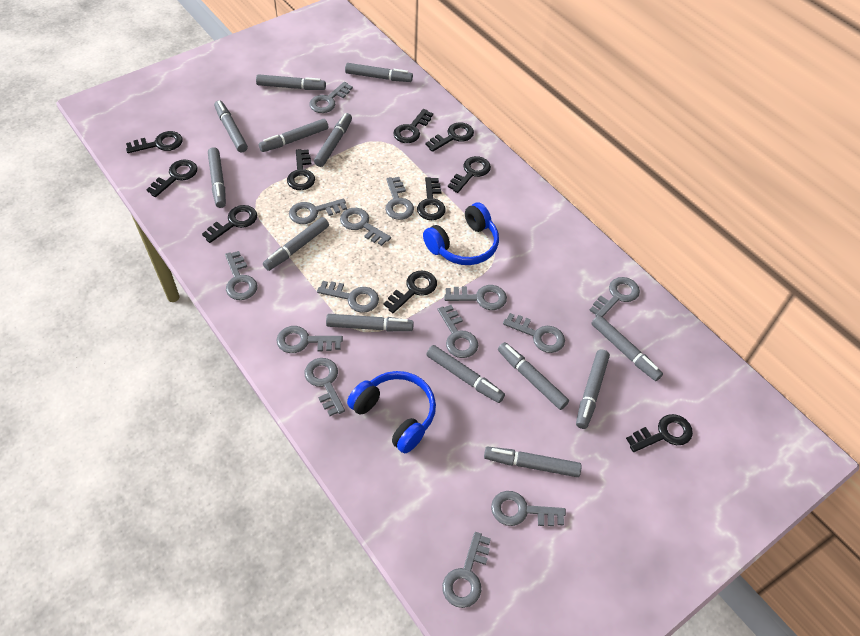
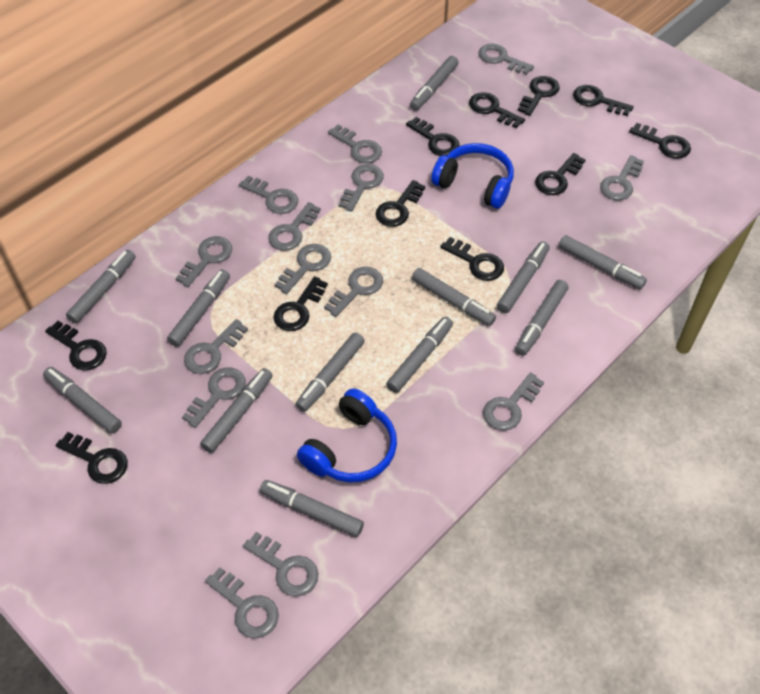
black key: [126,131,183,153] [146,160,197,197] [202,205,257,243] [287,149,315,190] [383,270,437,313] [393,109,433,143] [417,177,446,220] [425,122,474,152] [448,156,491,193] [626,414,693,452] = 10 -> [45,321,107,370] [56,432,128,484] [273,276,328,331] [376,180,425,227] [406,117,460,156] [440,237,504,281] [469,92,525,128] [518,76,560,116] [535,153,585,195] [573,85,634,116] [629,123,691,159] = 11
grey marker: [208,147,226,208] [214,100,248,153] [256,74,326,90] [259,119,328,152] [263,217,329,271] [314,113,352,167] [326,314,414,331] [345,63,413,82] [426,345,505,403] [484,447,582,477] [498,342,569,410] [576,349,610,429] [591,315,663,381] = 13 -> [43,367,122,434] [66,250,136,323] [167,269,230,347] [200,368,273,453] [260,480,364,537] [295,333,365,412] [386,317,453,393] [410,56,459,111] [412,268,496,326] [497,242,550,313] [515,280,569,356] [559,235,647,289] = 12

